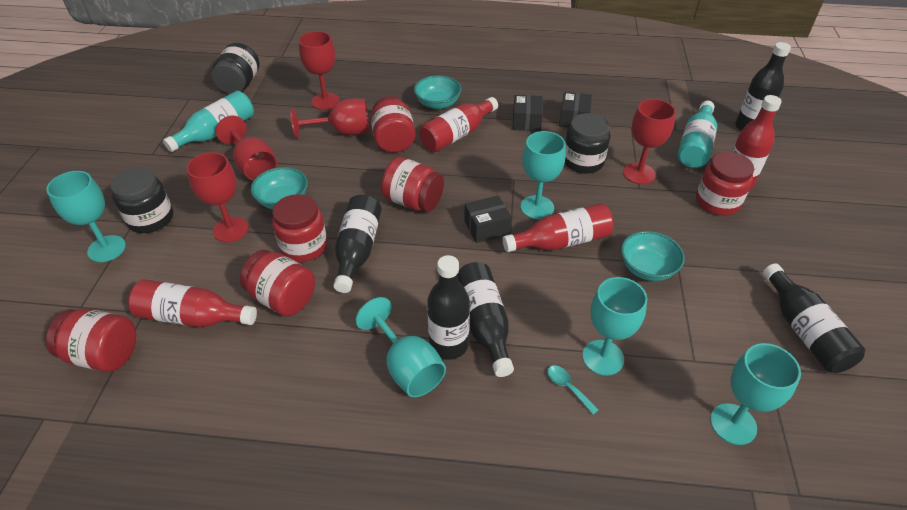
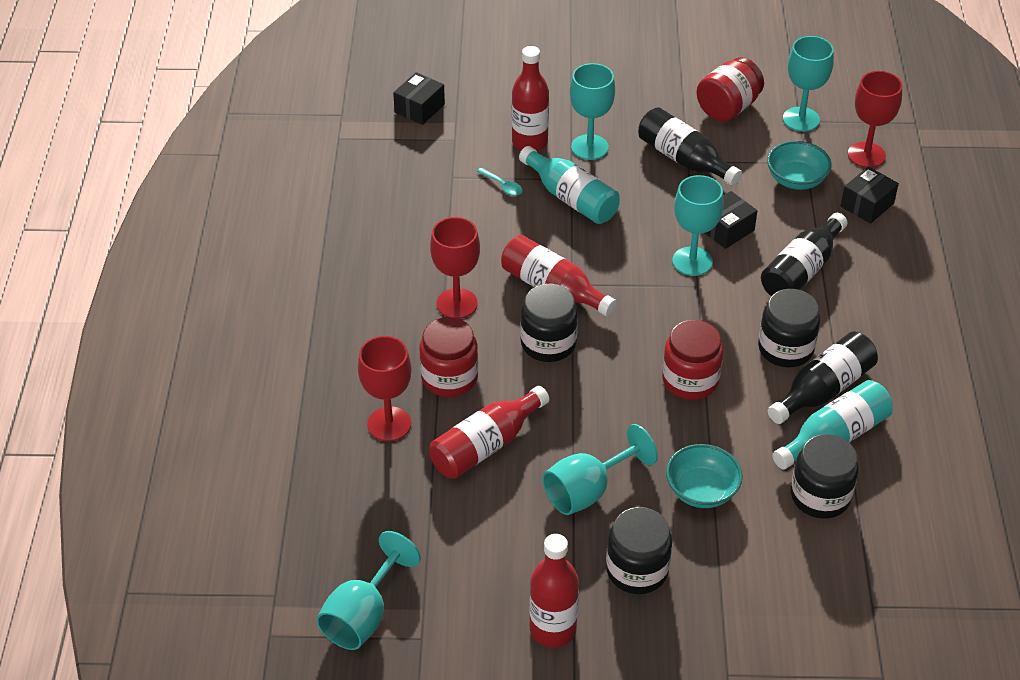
black bottle: [333,195,382,293] [427,255,470,360] [457,262,514,377] [735,42,791,131] [763,263,865,373] = 5 -> [638,107,742,186] [761,213,848,296] [768,332,878,424] = 3
black jar: [111,168,173,233] [212,43,259,94] [565,113,610,174] = 3 -> [520,284,578,362] [606,507,672,594] [758,289,820,367] [791,434,858,519] = 4
red goblet: [186,152,249,242] [216,116,277,181] [291,99,370,139] [299,31,340,110] [623,99,676,184] = 5 -> [358,336,412,441] [430,217,480,319] [848,71,902,168] = 3
red jar: [46,309,136,372] [240,250,315,316] [272,194,327,262] [371,96,416,153] [381,157,444,212] [696,152,754,216] = 6 -> [420,317,478,397] [662,320,723,400] [697,57,764,122] = 3
turquoise bowl: [251,167,308,209] [414,75,462,109] [621,231,685,281] = 3 -> [666,444,742,508] [767,141,832,190] = 2

